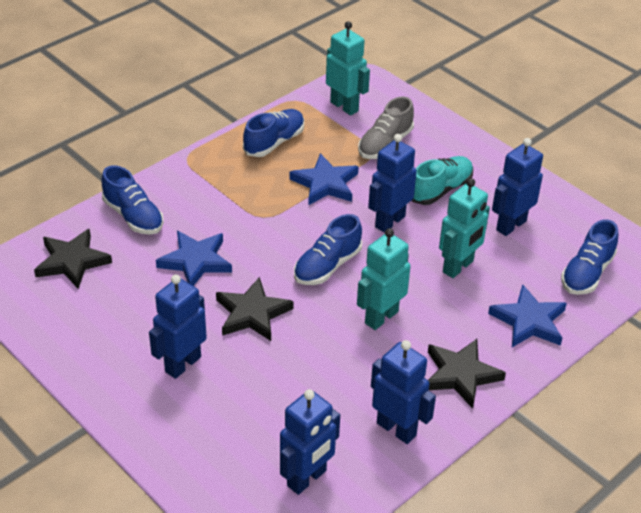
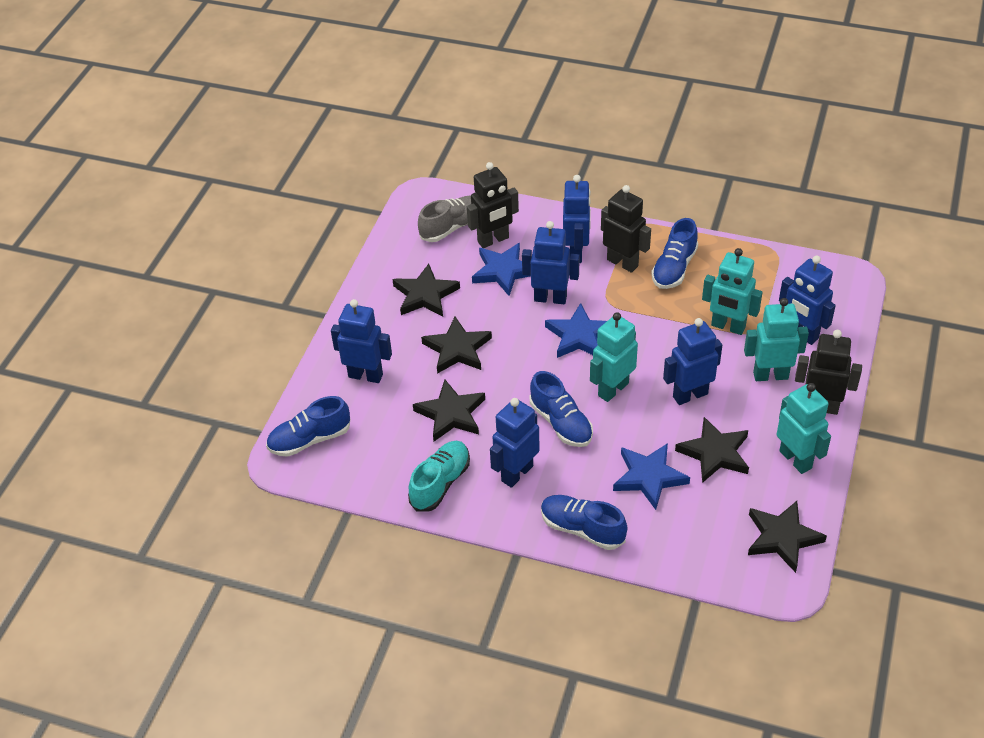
black robot: none = 0 -> [467,162,519,248] [601,185,651,273] [795,330,862,415] = 3
black star: [34,229,112,289] [216,277,294,341] [428,339,506,409] = 3 -> [392,264,460,317] [413,380,485,441] [421,316,492,374] [675,417,749,483] [748,501,827,573] = 5
blue robot: [149,275,207,379] [280,389,340,495] [368,134,417,233] [371,340,436,444] [492,138,543,236] = 5 -> [331,299,392,383] [490,398,540,488] [522,221,580,304] [563,175,591,263] [663,318,722,405] [779,256,836,345] = 6
turquoise robot: [326,21,370,116] [357,228,410,330] [439,178,490,278] = 3 -> [590,312,638,402] [702,248,763,335] [744,298,809,381] [777,383,831,474] = 4

